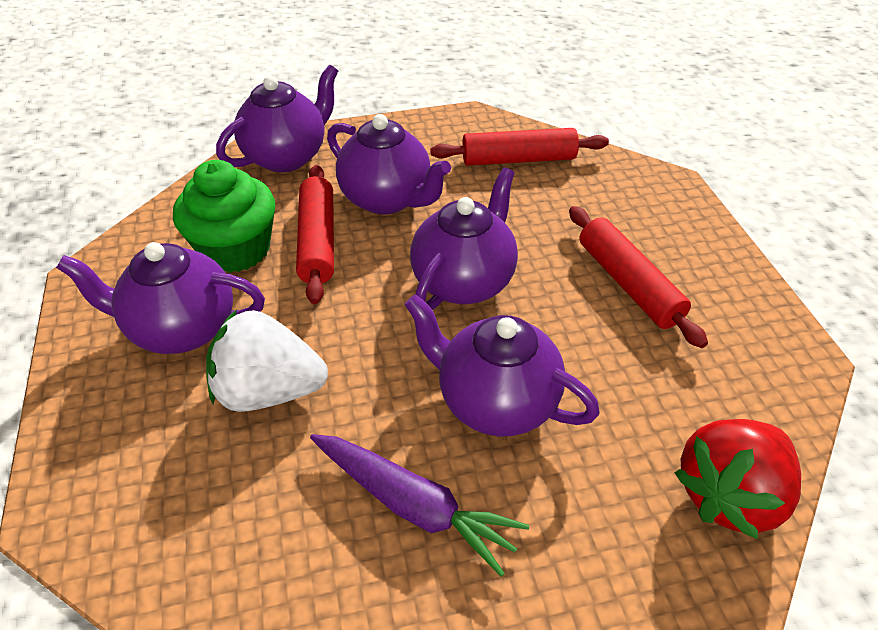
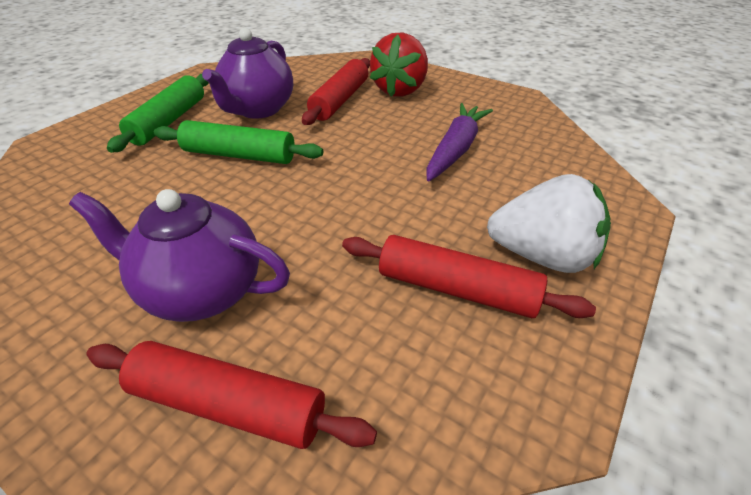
green cupcake: [173,160,275,273] = 1 -> none = 0
green rolling pin: none = 0 -> [107,74,209,153] [154,120,323,164] = 2
purple teapot: [56,242,265,354] [216,65,338,172] [327,114,451,215] [404,294,600,437] [410,167,518,310] = 5 -> [69,189,290,322] [202,28,293,119] = 2

